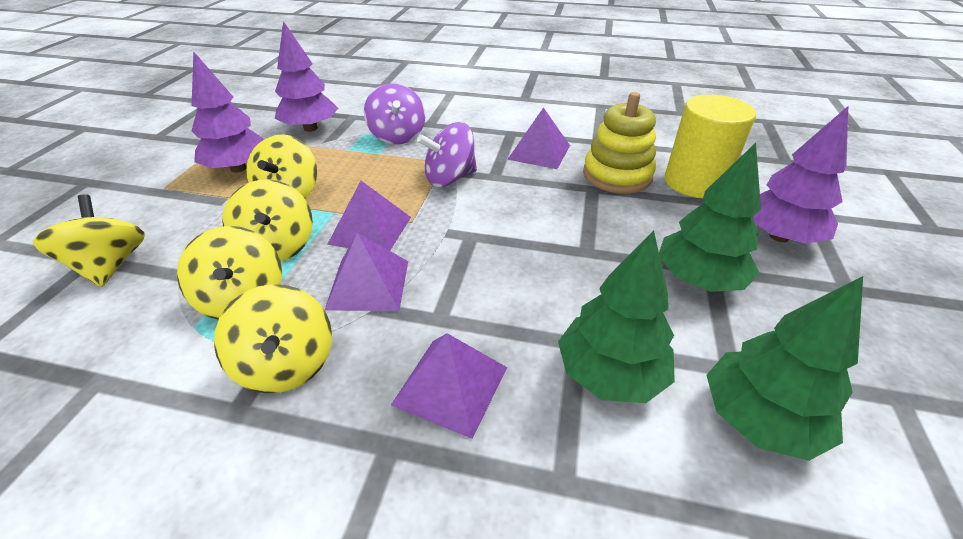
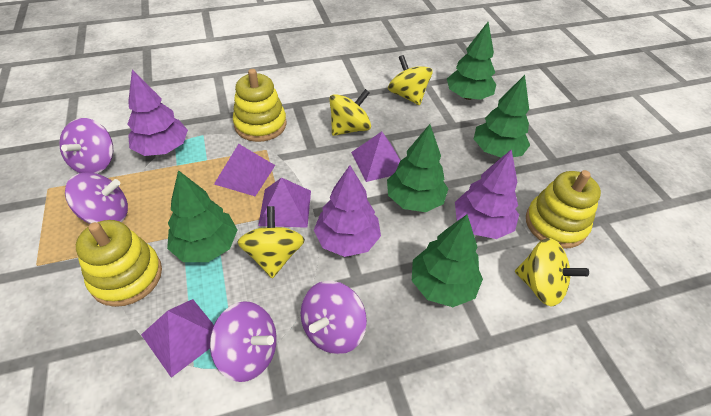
green tree: [558,230,675,403] [659,143,761,292] [706,276,863,461] = 3 -> [167,170,237,262] [387,124,448,212] [412,214,483,307] [447,22,496,100] [474,75,530,158] = 5
purple spinning top: [364,83,425,144] [417,122,477,187] = 2 -> [59,118,113,174] [65,173,128,224] [210,301,277,382] [301,281,367,354] = 4
yellow cylinder: [665,95,756,198] = 1 -> none = 0
yellow spinning top: [33,194,145,287] [177,226,282,320] [214,284,332,393] [222,179,313,261] [246,134,317,198] = 5 -> [237,206,305,278] [329,89,371,136] [388,55,433,105] [515,238,589,306] = 4
yellow stacking toy: [583,92,656,194] = 1 -> [76,220,162,307] [233,69,286,142] [526,170,601,249] = 3

